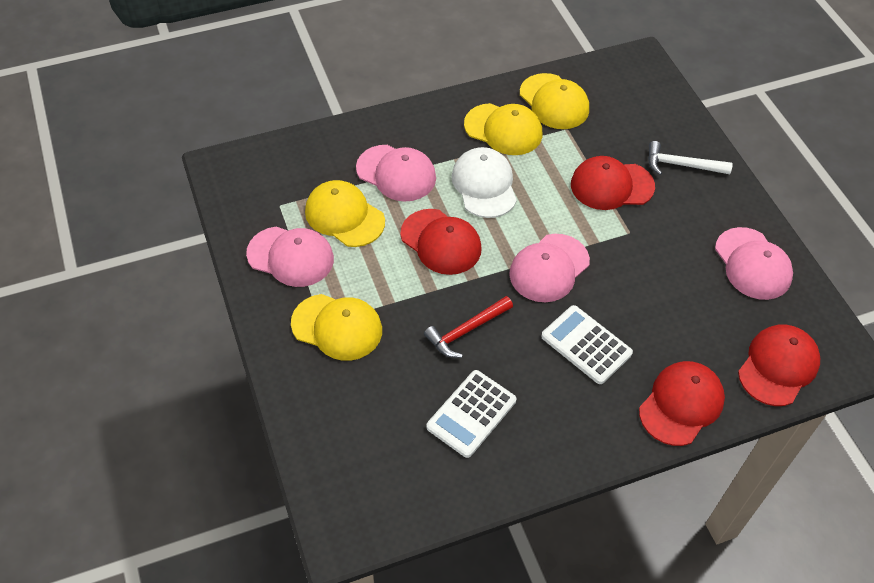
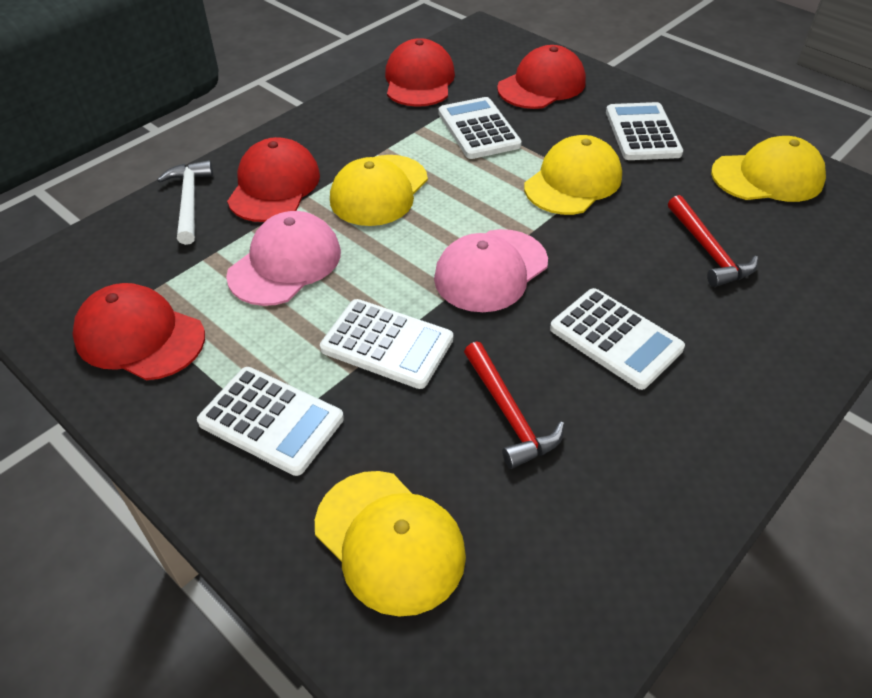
pink cap: [246,227,334,287] [356,145,436,202] [509,234,590,302] [715,227,793,300] = 4 -> [226,211,341,306] [434,229,548,312] = 2
red hammer: [424,296,513,358] = 1 -> [464,341,565,469] [668,195,758,287] = 2
white calculator: [426,370,516,458] [541,305,633,384] = 2 -> [197,367,344,476] [320,299,453,389] [438,97,522,159] [550,288,685,390] [606,102,683,160] = 5
white cap: [452,147,517,218] = 1 -> none = 0

